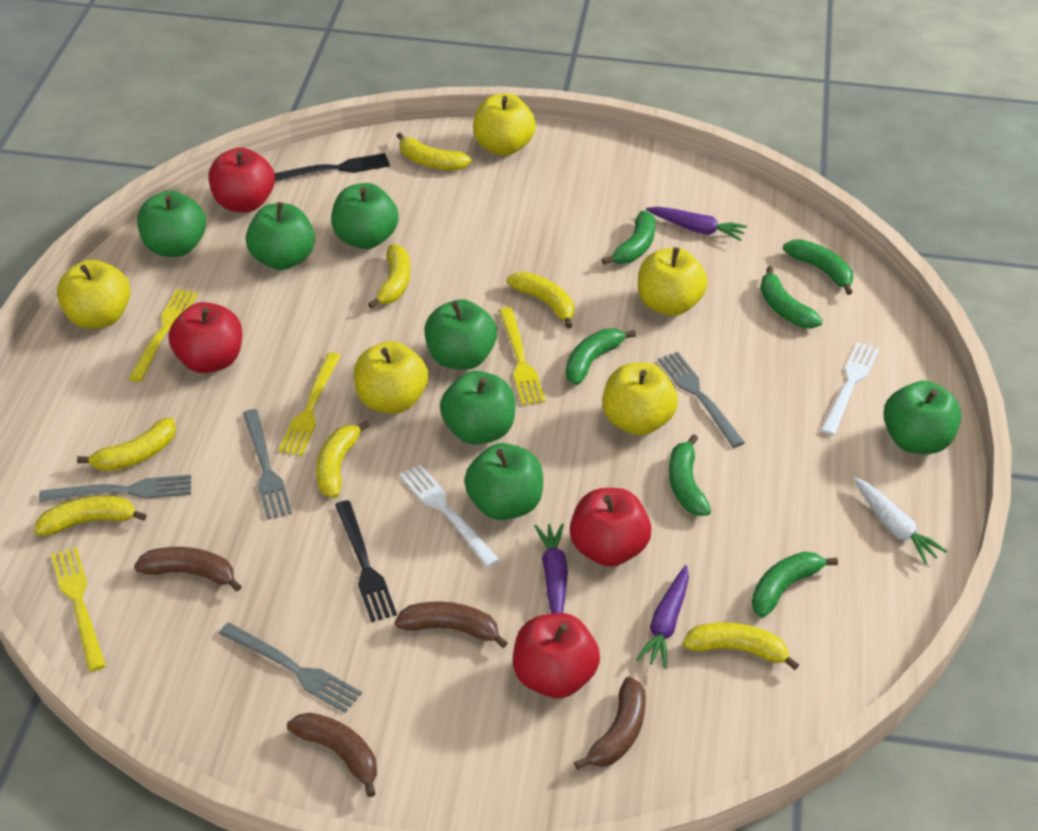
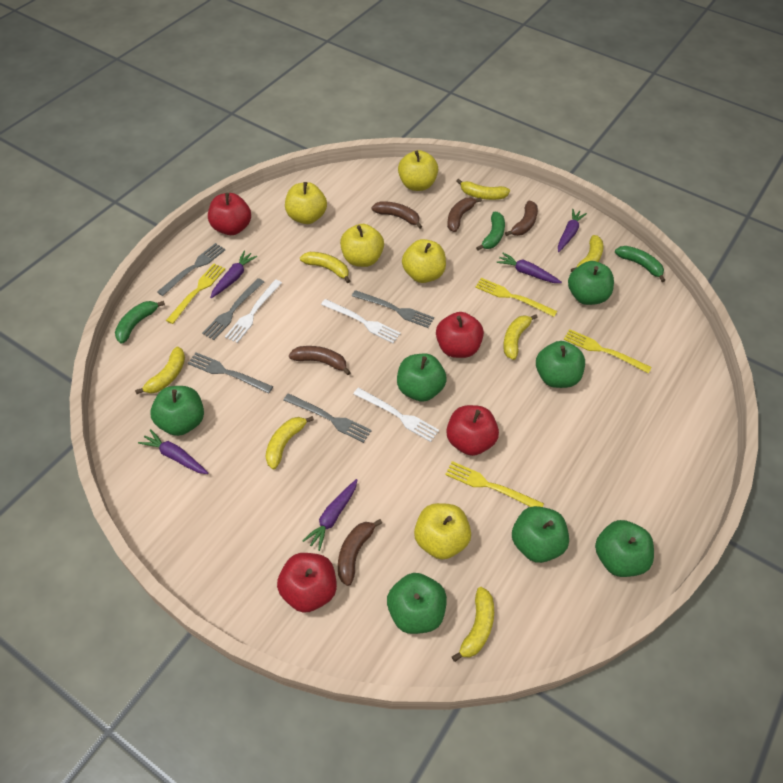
black fork: [275,153,390,181] [335,500,397,622] = 2 -> none = 0
brown banana: [134,547,242,591] [287,712,377,797] [395,602,508,648] [574,677,646,769] = 4 -> [289,346,351,375] [338,519,382,586] [372,201,422,229] [447,197,482,232] [505,201,538,236] = 5
green banana: [566,328,636,385] [602,211,656,265] [669,434,711,516] [752,552,838,618] [760,266,823,329] [783,239,853,295] = 6 -> [115,301,165,344] [476,212,505,250] [615,246,665,282] = 3
grey fork: [39,475,191,502] [219,623,362,713] [243,409,292,519] [658,352,745,448] = 4 -> [157,243,225,296] [188,352,273,394] [202,278,264,340] [283,393,372,443] [352,290,434,328] = 5
purple carrot: [535,523,568,614] [636,565,689,669] [646,207,747,241] = 3 -> [138,429,208,474] [210,251,257,298] [303,479,357,551] [496,252,562,283] [558,209,587,252] = 5
white carrot: [853,477,947,564] = 1 -> none = 0
white fork: [400,464,499,567] [821,342,879,435] = 2 -> [225,279,282,343] [321,299,401,343] [353,388,439,442] = 3

